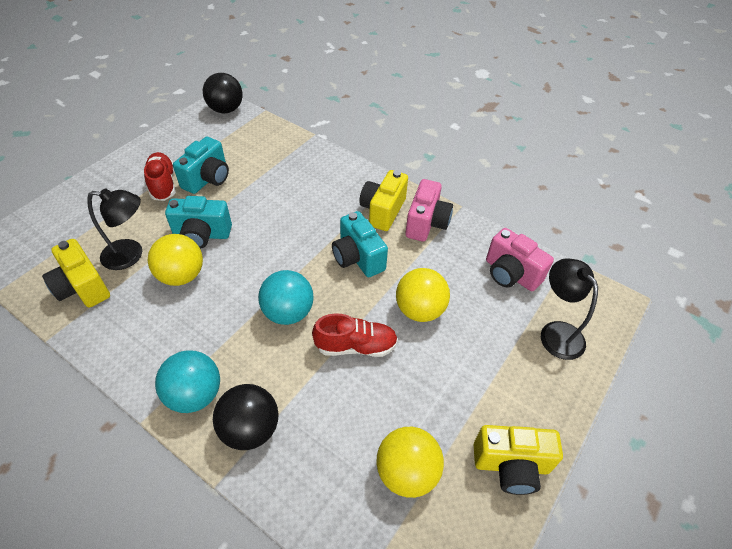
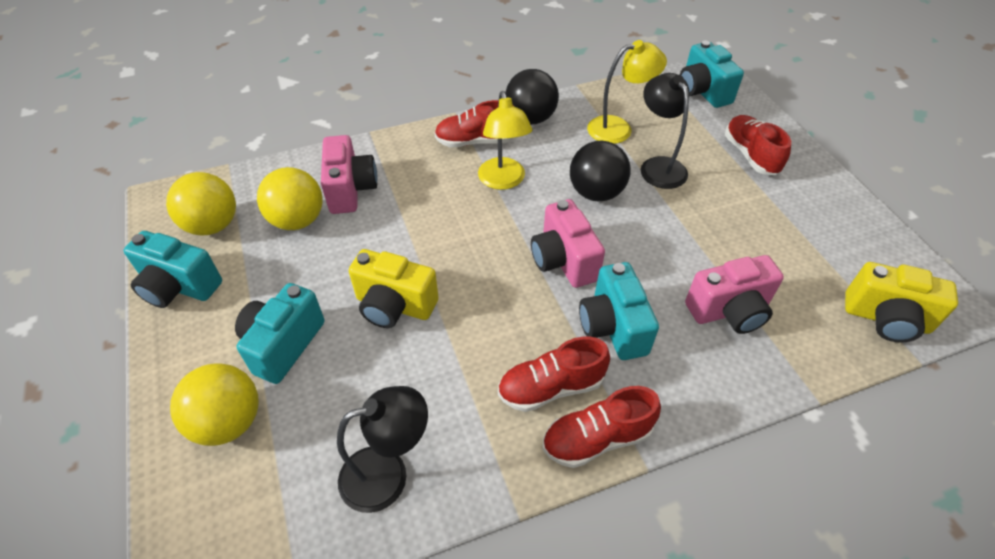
pink camera: [405,179,453,242] [486,228,554,291] = 2 -> [321,135,378,214] [531,199,605,288] [685,255,784,334] = 3
red shoe: [144,152,176,201] [312,313,398,357] = 2 -> [434,100,514,147] [498,337,610,412] [543,386,661,468] [725,115,791,175] = 4
turquoise ball: [155,350,220,413] [258,270,313,325] = 2 -> none = 0
turquoise camera: [165,196,232,249] [173,137,229,194] [332,211,388,277] = 3 -> [124,231,222,308] [235,283,325,384] [579,262,659,360] [680,41,744,108] = 4
yellow camera: [42,239,110,308] [359,170,408,231] [474,425,563,495] = 3 -> [349,249,439,328] [845,262,958,343] = 2
yellow lamp: none = 0 -> [478,91,533,190] [587,40,667,144] = 2

